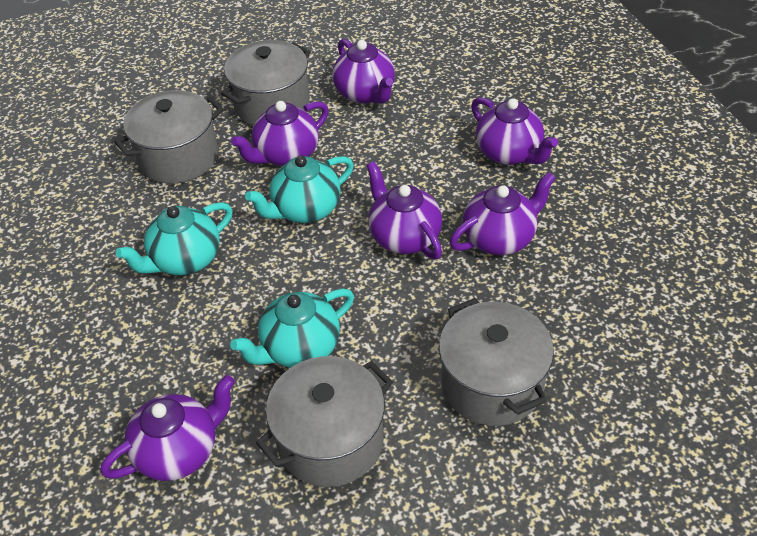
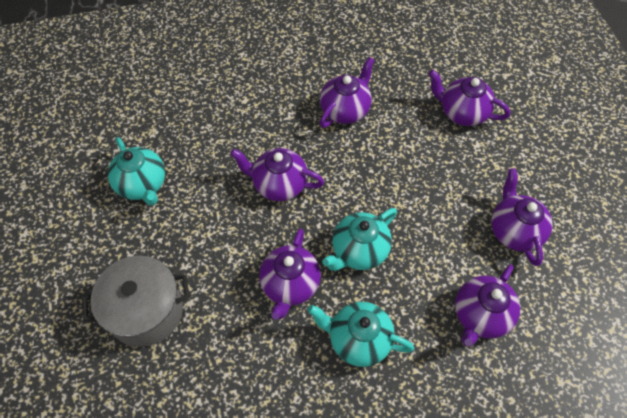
grey pot: [115,90,224,184] [221,40,311,126] [256,356,393,487] [439,298,554,426] = 4 -> [82,256,190,347] = 1

